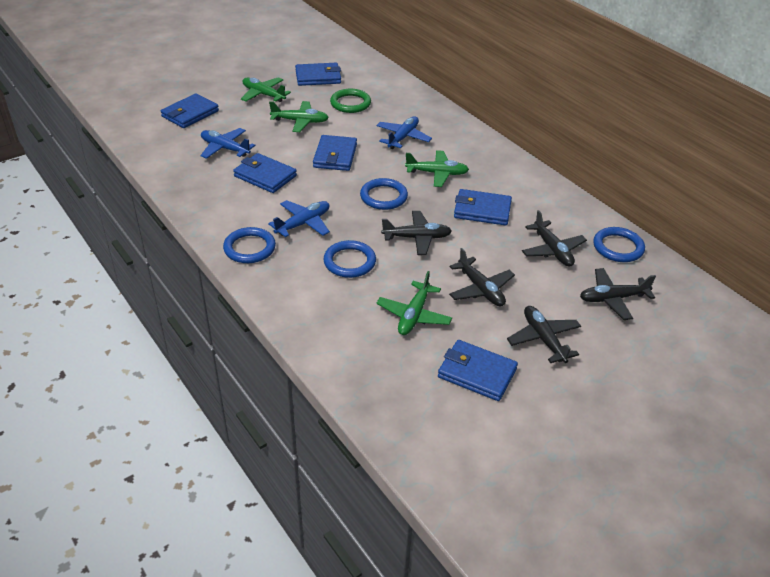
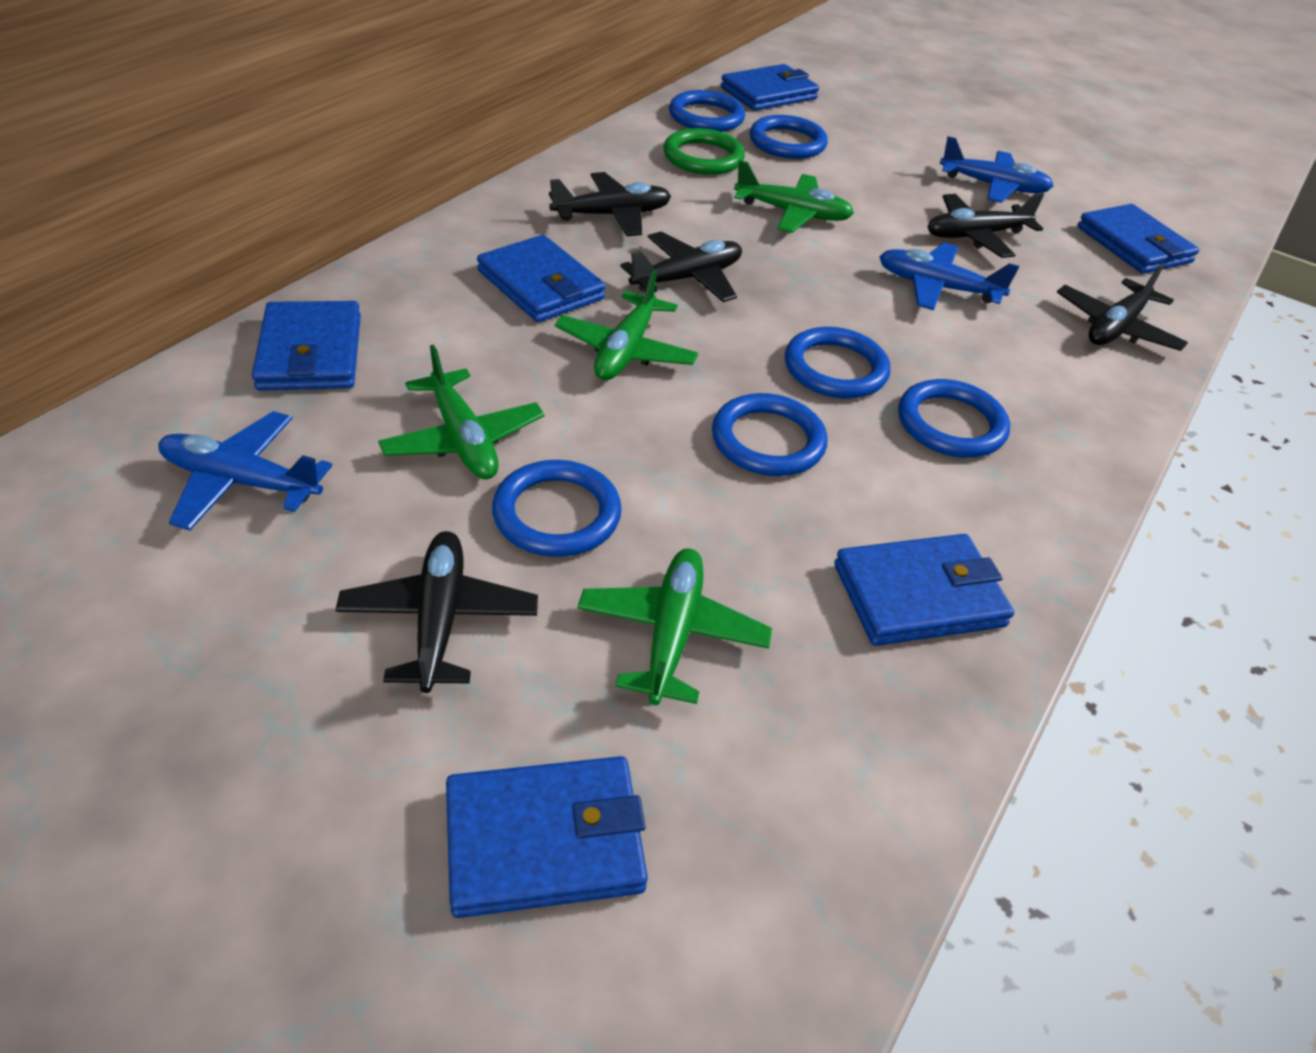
blue ring: [223,227,276,263] [323,240,376,278] [360,178,408,210] [593,227,645,262] = 4 -> [492,460,622,557] [669,90,745,132] [712,393,828,476] [750,115,828,159] [785,327,890,399] [898,379,1010,458] = 6

